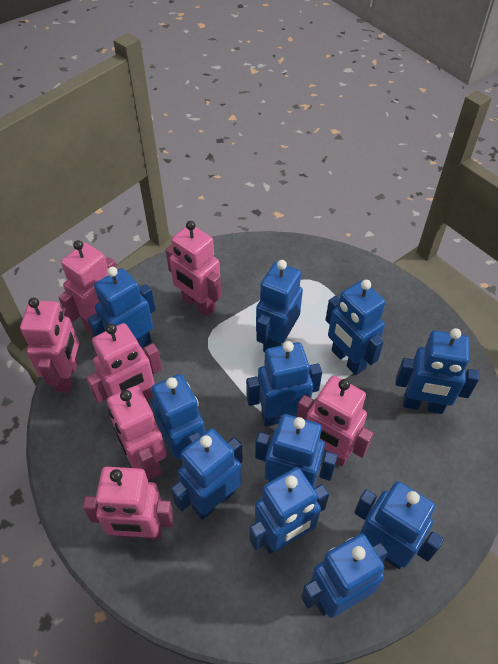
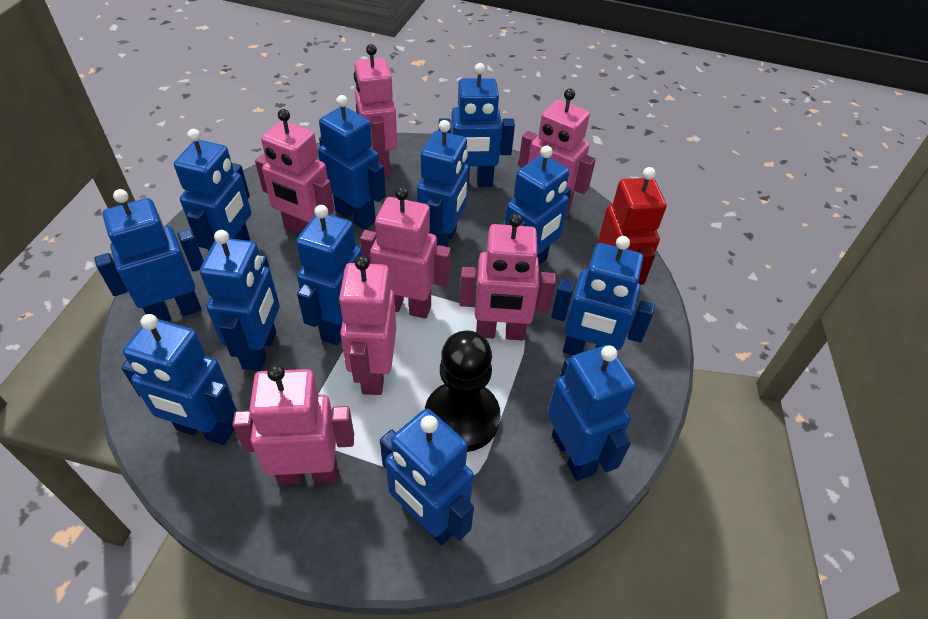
black pawn: none = 0 -> [425,330,500,452] = 1
blue robot: [87,267,156,348] [151,374,205,460] [171,428,243,520] [246,341,322,426] [250,467,329,554] [255,414,338,488] [256,260,303,352] [301,534,388,618] [326,280,385,375] [354,481,444,569] [395,328,479,414] = 11 -> [94,189,204,322] [121,314,237,445] [174,129,251,251] [200,230,280,371] [296,205,362,345] [318,95,386,230] [380,409,474,545] [417,120,469,247] [439,63,515,187] [504,146,571,265] [547,345,636,481] [551,236,655,355] = 12
red robot: none = 0 -> [597,167,666,285] = 1

